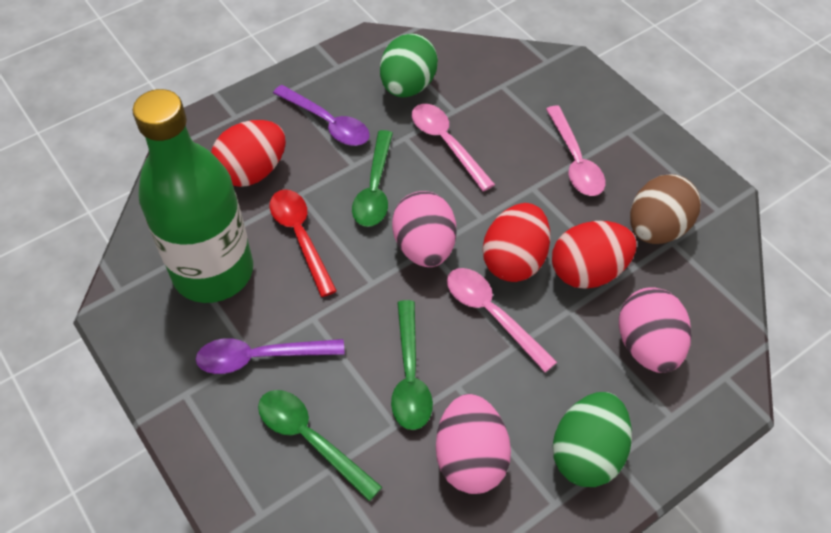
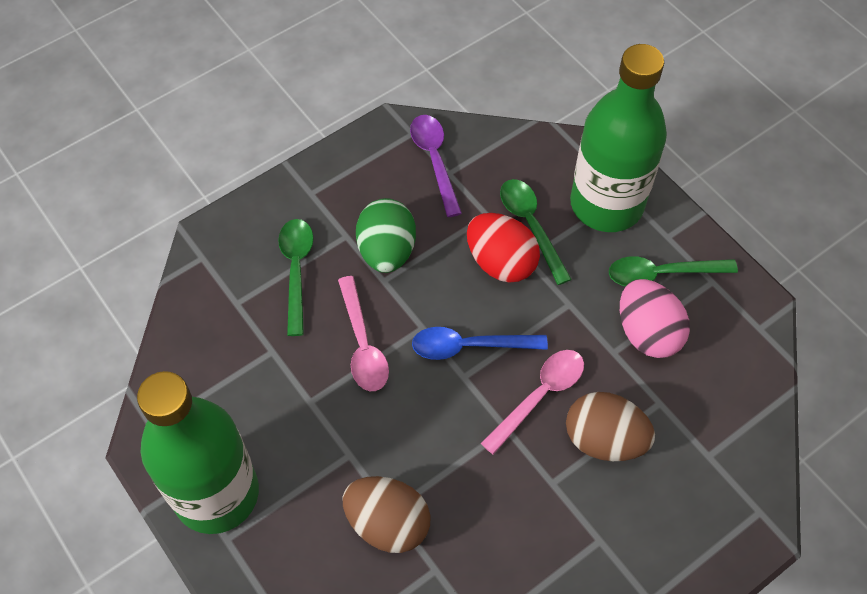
blue spoon: none = 0 -> [412,327,548,360] = 1
brown egg: [630,174,701,244] = 1 -> [343,476,431,553] [566,392,655,461] = 2
green bottle: [133,89,253,303] = 1 -> [137,371,259,534] [570,44,667,232] = 2
green egg: [380,33,438,98] [552,392,632,487] = 2 -> [356,198,416,273] = 1
pink egg: [392,191,456,267] [436,394,511,494] [619,287,691,373] = 3 -> [620,279,690,358] = 1
pink spoon: [412,104,495,192] [447,268,557,372] [546,105,605,196] = 3 -> [338,276,389,391] [481,350,584,455] = 2
purple spoon: [196,338,345,374] [273,85,370,146] = 2 -> [410,115,462,217] = 1
red egg: [211,120,286,187] [483,203,551,282] [552,221,637,289] = 3 -> [467,213,540,282] = 1
red spoon: [270,189,337,297] = 1 -> none = 0

